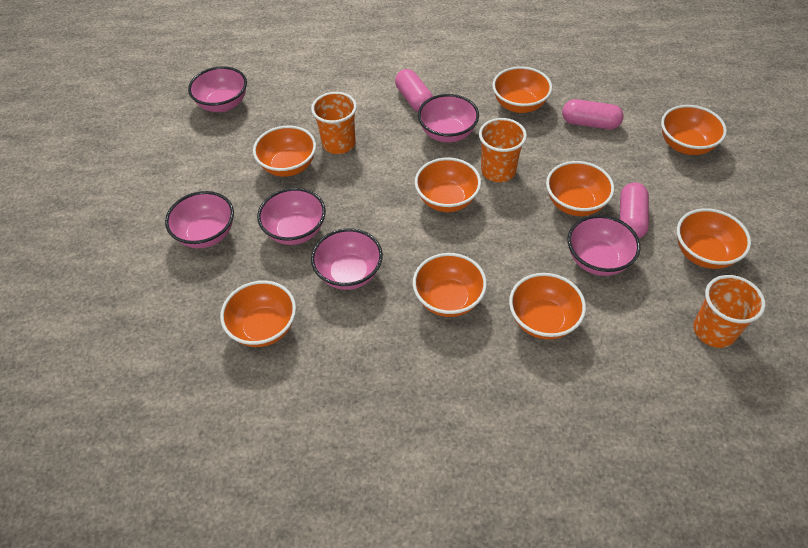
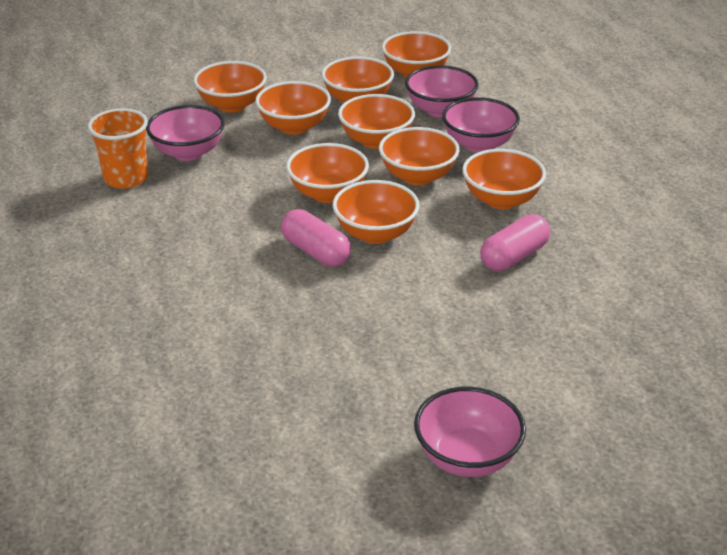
orange cup: [311,92,357,154] [479,118,527,182] [694,275,766,348] = 3 -> [88,108,148,189] = 1
pink bowl: [165,191,234,248] [188,66,247,112] [257,188,326,245] [311,228,383,290] [418,94,479,143] [567,215,640,276] = 6 -> [146,105,225,161] [405,65,479,117] [414,387,526,477] [442,97,520,153] = 4
pink capsule: [395,69,433,112] [562,99,624,129] [620,183,649,238] = 3 -> [281,209,351,267] [480,214,550,271] = 2

